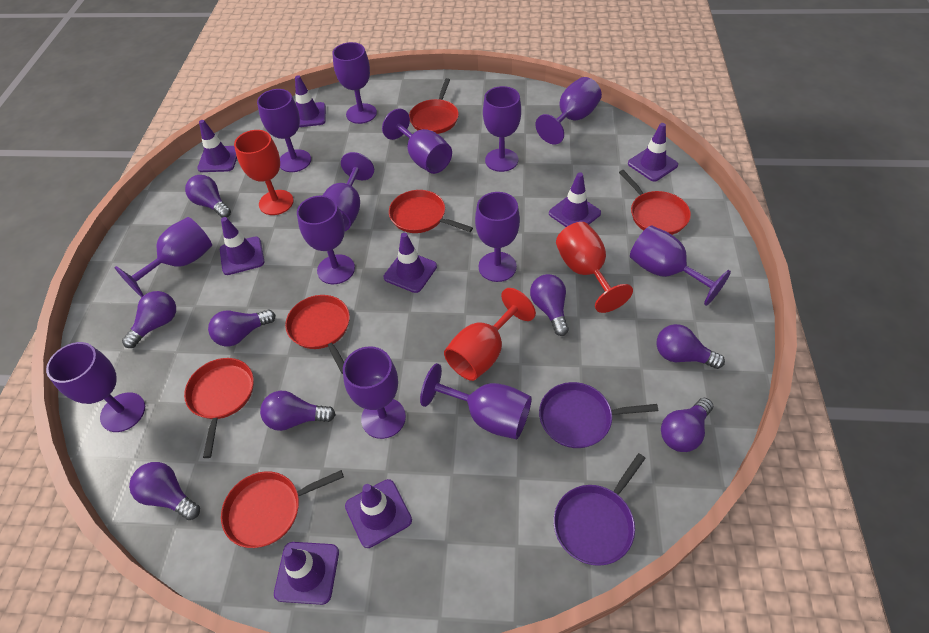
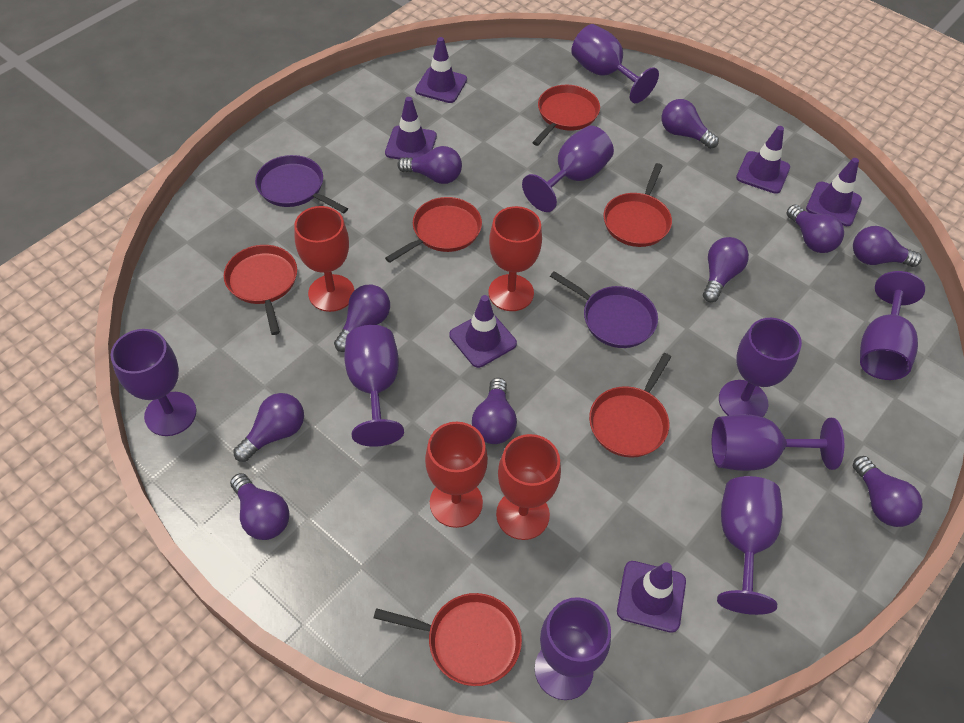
purple goblet: [46,342,145,432] [114,217,212,297] [257,89,311,172] [297,196,355,284] [322,152,374,231] [332,42,377,124] [343,346,406,439] [382,109,452,174] [420,363,532,439] [475,192,520,282] [483,86,521,172] [535,77,602,144] [630,226,731,306] = 13 -> [110,329,196,436] [344,325,404,447] [522,126,614,212] [535,597,611,700] [571,24,659,103] [712,414,844,471] [717,476,783,615] [719,318,802,417] [860,271,925,380] = 9
purple light bulb: [122,291,176,348] [129,462,200,520] [185,175,231,218] [208,310,275,346] [260,391,336,431] [530,274,569,336] [656,324,725,369] [661,398,713,452] = 8 -> [230,473,289,540] [233,393,304,462] [334,285,390,352] [397,146,462,184] [472,378,517,444] [662,99,719,149] [703,237,749,302] [787,204,844,253] [853,226,922,267] [853,456,923,527] = 10
purple traffic cone: [197,120,237,172] [220,217,265,275] [274,542,339,605] [295,75,326,127] [345,479,412,548] [384,233,437,293] [549,172,601,227] [628,123,678,182] = 8 -> [385,97,437,159] [415,37,467,103] [450,295,517,368] [617,561,686,633] [736,126,790,194] [806,158,862,226] = 6
red goblet: [234,130,294,215] [444,288,536,381] [556,222,633,313] = 3 -> [294,206,354,312] [425,422,488,528] [488,206,542,311] [496,434,561,540] = 4

